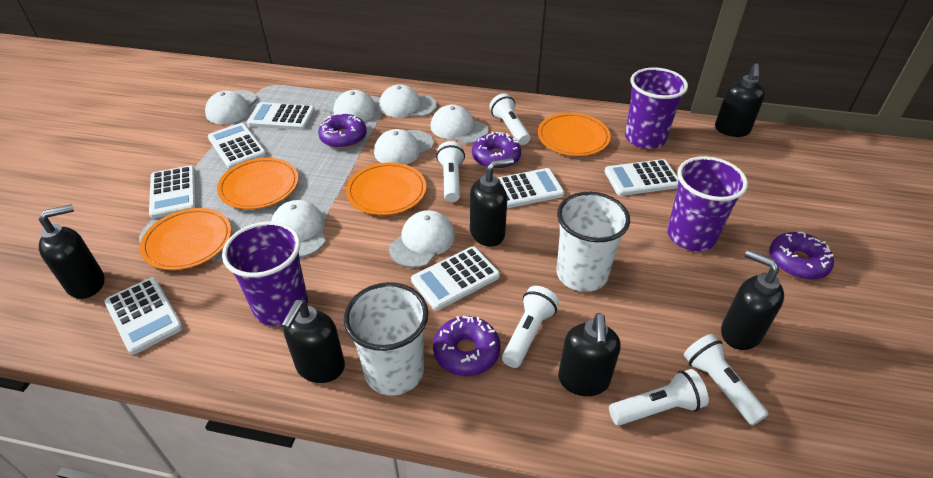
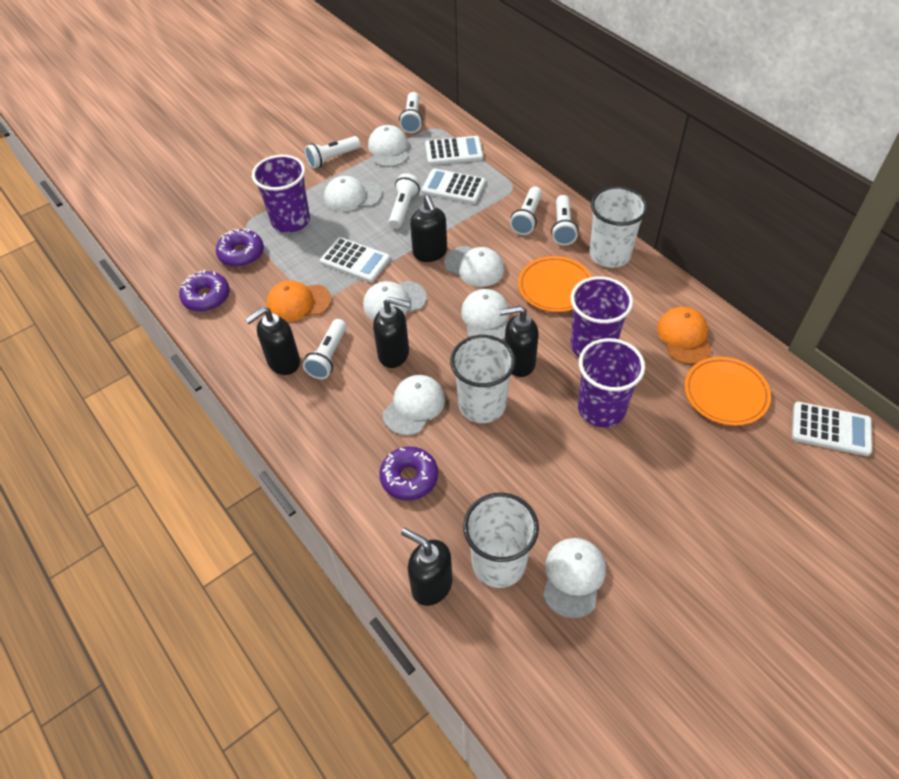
black soap dispenser: [39,204,105,299] [281,300,345,383] [470,158,514,247] [558,313,621,396] [715,64,765,137] [721,250,784,350] = 6 -> [245,307,300,375] [373,297,410,368] [401,528,453,606] [410,195,447,262] [499,305,539,377] = 5
orange cap: none = 0 -> [266,280,332,322] [657,307,712,364] = 2
orange plate: [140,208,231,270] [217,158,299,209] [346,162,426,215] [538,113,611,156] = 4 -> [518,256,592,312] [684,357,771,426] = 2
purple donut: [318,113,367,148] [433,316,501,376] [472,131,521,169] [769,232,834,280] = 4 -> [179,270,230,312] [216,229,264,267] [379,446,438,501] = 3
white calculator: [104,278,183,355] [149,165,197,219] [208,123,267,169] [247,102,315,130] [411,246,500,311] [498,168,564,208] [604,159,679,196] = 7 -> [320,237,390,283] [422,168,486,204] [425,136,483,165] [792,402,872,456] = 4
white cup: [344,282,429,396] [556,192,630,292] = 2 -> [450,335,516,423] [463,493,539,588] [589,186,648,268] = 3
white flashlight: [436,141,465,202] [489,93,530,145] [502,286,559,368] [609,369,709,426] [684,334,769,425] = 5 -> [303,319,347,379] [305,136,360,169] [389,173,420,229] [399,92,423,133] [510,187,542,235] [551,195,578,245] = 6

